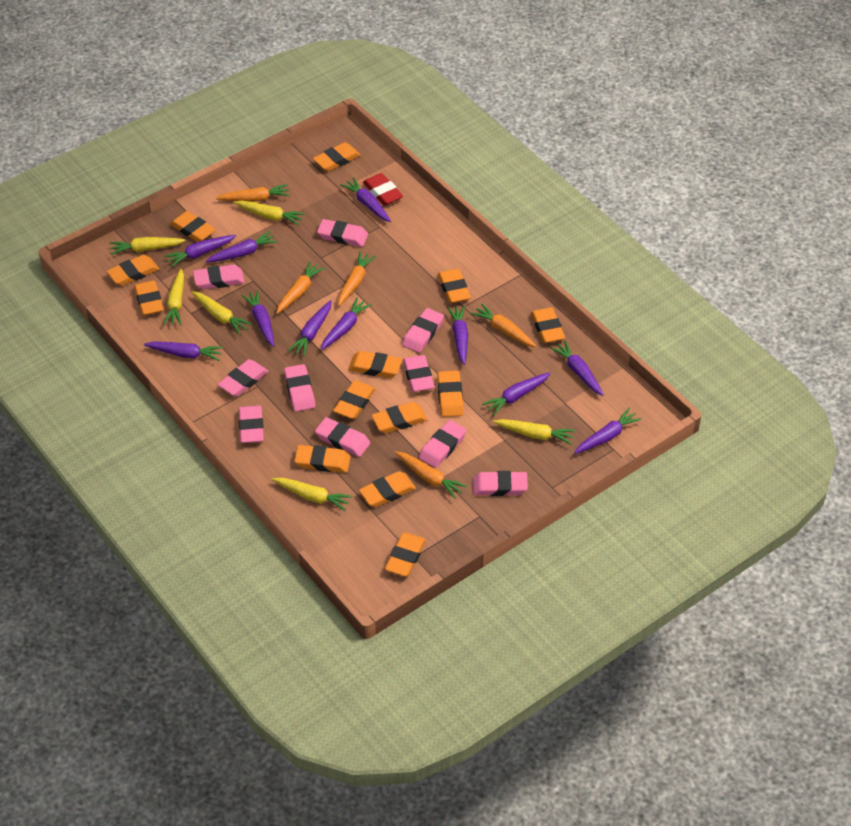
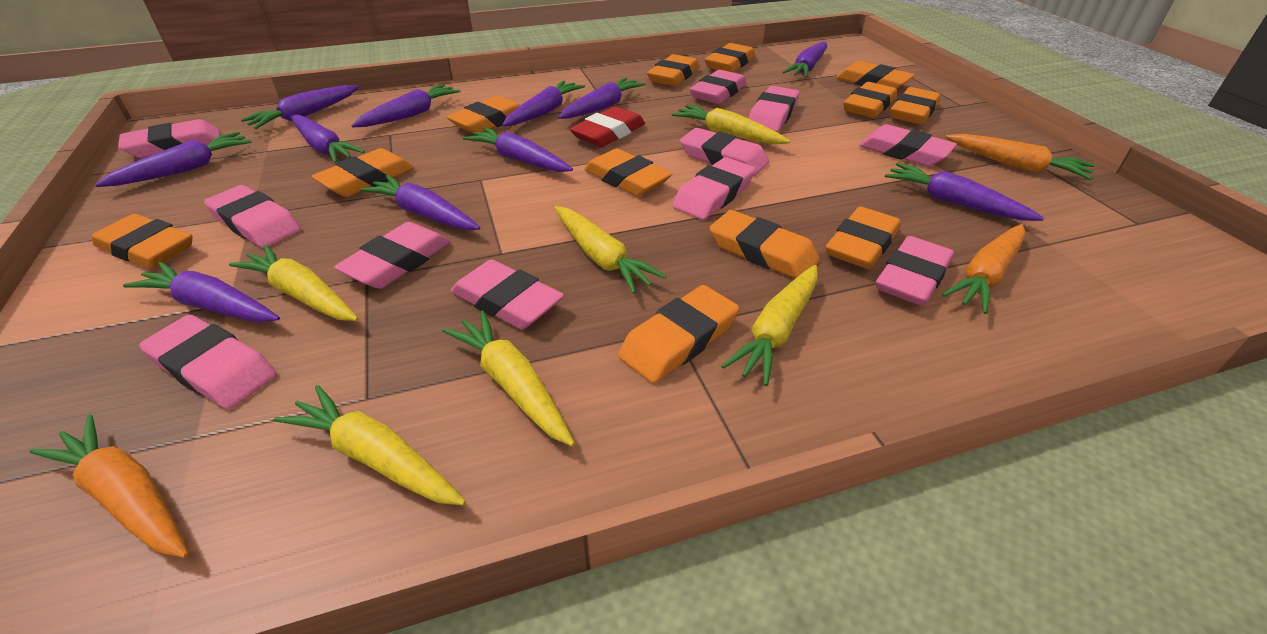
orange carrot: [216,184,290,202] [276,262,325,314] [338,252,376,306] [395,451,467,499] [470,303,537,347] = 5 -> [30,415,189,558] [942,224,1025,314] [945,134,1095,180] = 3
orange eraser: [107,255,159,286] [134,280,164,316] [170,211,216,242] [294,445,351,473] [313,142,361,171] [333,380,376,419] [348,351,402,378] [359,471,416,507] [372,402,427,433] [385,533,426,576] [438,269,471,303] [438,371,464,417] [531,307,565,343] = 13 -> [92,214,193,269] [311,148,415,197] [446,96,520,133] [584,148,672,196] [618,285,739,383] [647,54,700,86] [704,43,756,72] [710,210,820,279] [825,206,901,269] [836,61,915,89] [843,82,897,118] [890,87,940,125] = 12
pink eraser: [193,265,245,289] [218,359,268,396] [239,405,264,443] [284,364,315,411] [315,417,370,457] [317,219,368,247] [402,308,444,353] [403,355,435,392] [419,420,467,468] [473,471,528,496] = 10 -> [118,119,221,158] [139,315,277,409] [204,185,301,248] [334,222,451,289] [451,259,564,329] [672,157,756,220] [680,128,769,176] [690,70,747,104] [748,86,799,132] [859,124,957,166] [876,236,954,306] = 11

